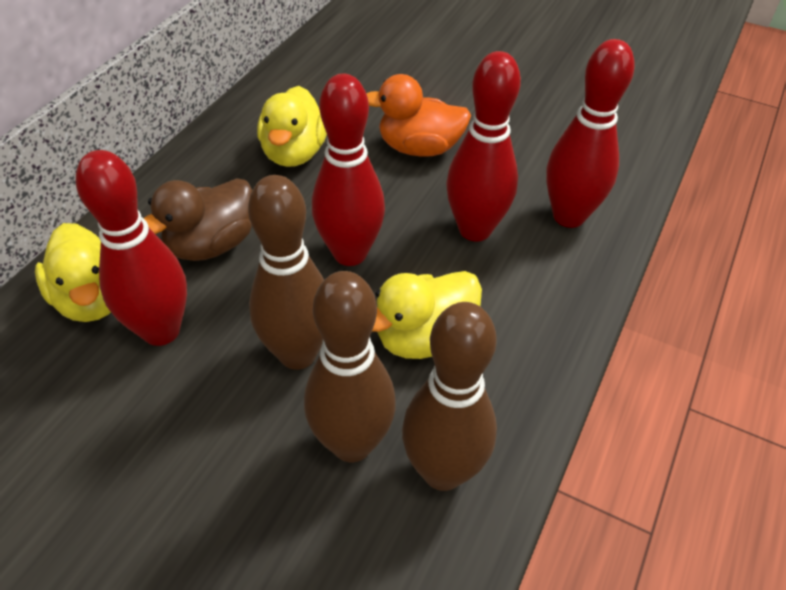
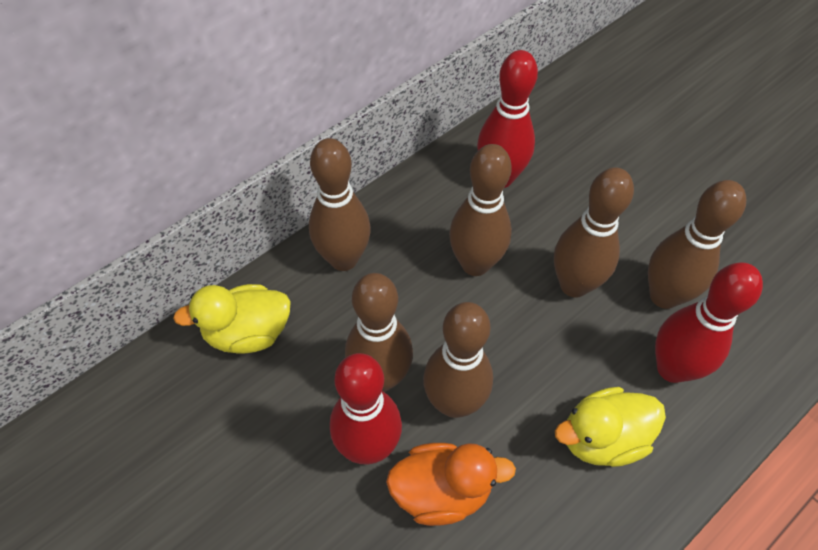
brown bowling pin: [248,175,324,370] [304,271,396,462] [402,302,497,491] = 3 -> [309,138,371,271] [345,273,413,392] [423,302,493,418] [449,144,512,276] [554,167,634,298] [648,180,746,309] = 6
brown duck: [144,178,252,261] = 1 -> none = 0
red bowling pin: [76,150,187,346] [312,74,385,266] [446,51,521,241] [546,39,635,228] = 4 -> [330,353,402,465] [477,50,538,188] [655,263,763,383] = 3
yellow duck: [35,223,111,322] [257,86,327,167] [372,271,482,359] = 3 -> [173,284,291,353] [555,387,666,467] = 2

